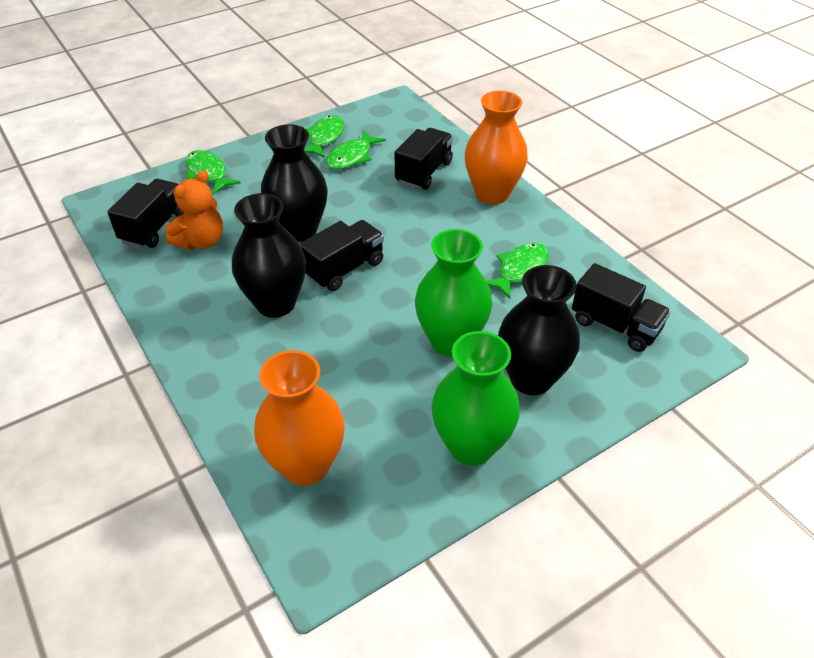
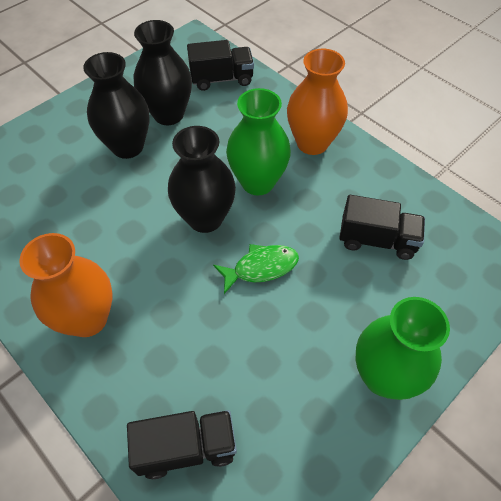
black truck: [107,179,184,248] [300,220,384,291] [395,128,453,190] [572,263,671,352] = 4 -> [127,410,237,479] [187,40,254,91] [340,195,425,260] = 3
green fish: [185,150,241,194] [304,115,344,158] [326,130,386,170] [486,243,549,299] = 4 -> [213,244,299,294] = 1
orange teddy bear: [165,170,223,250] = 1 -> none = 0

